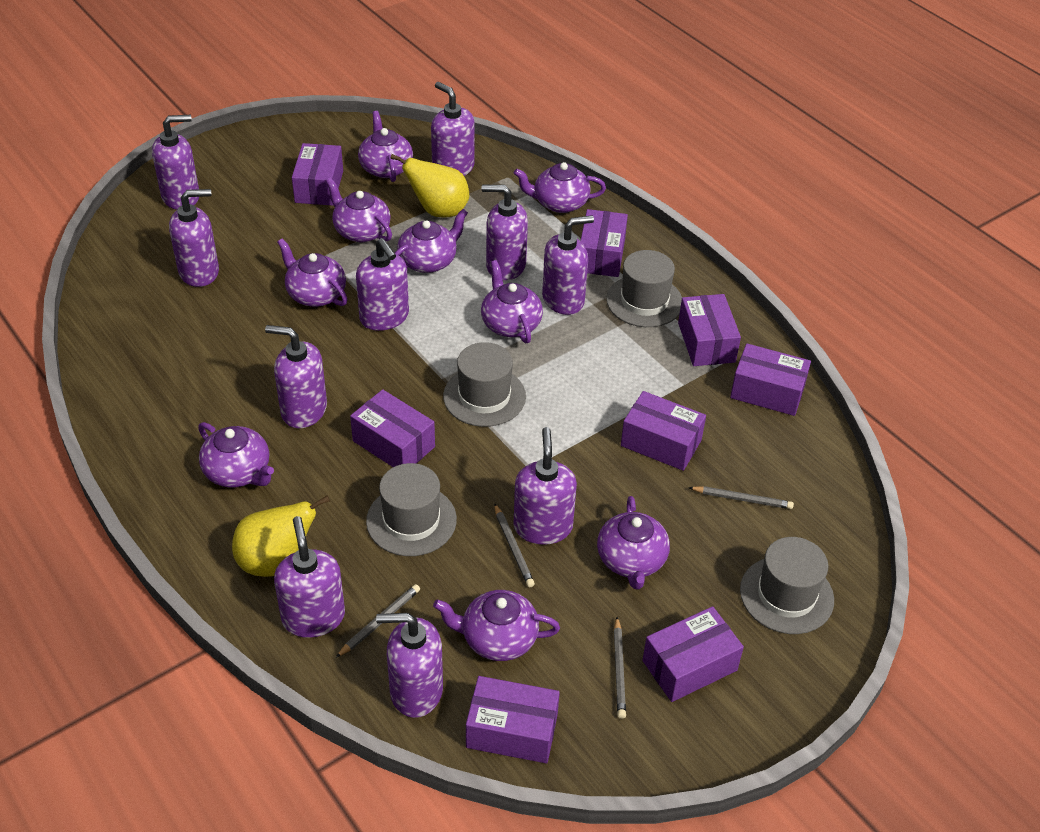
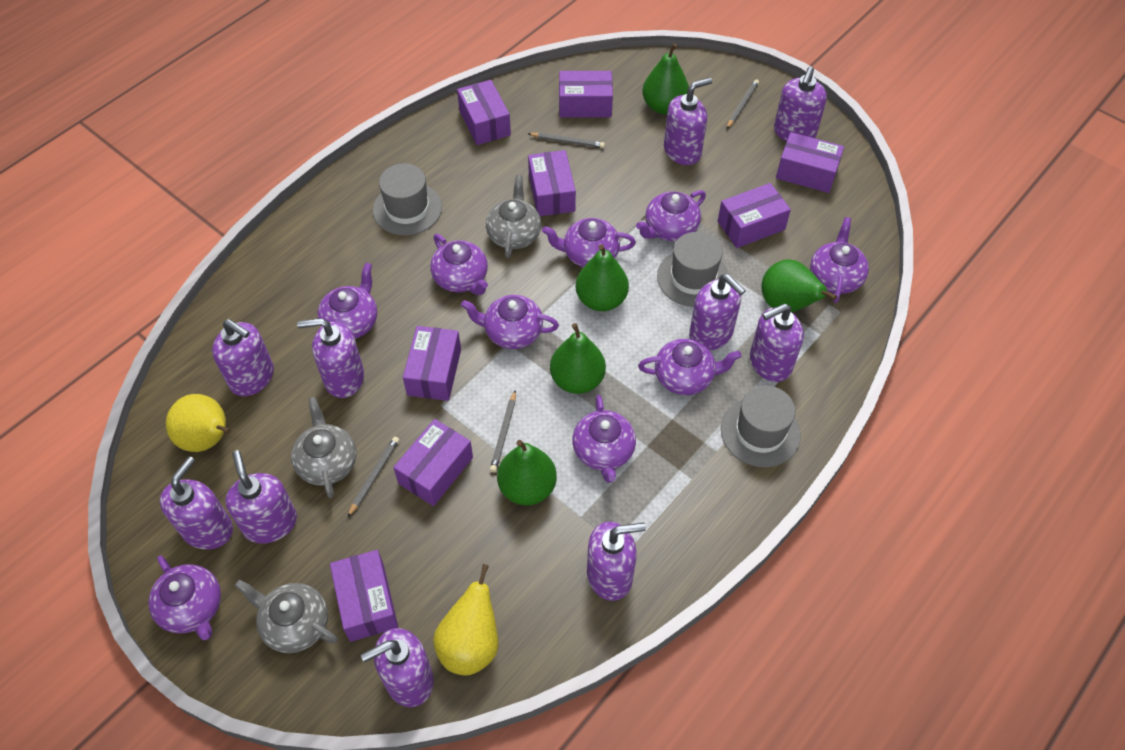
green pear: none = 0 -> [497,440,557,505] [550,323,606,394] [576,244,629,311] [642,43,689,114] [761,259,837,312] = 5
grey hat: [366,463,457,556] [443,342,526,427] [606,250,682,327] [740,537,834,634] = 4 -> [373,163,442,236] [657,232,729,307] [721,386,801,467] = 3
grey teapot: none = 0 -> [235,579,338,653] [291,397,356,498] [486,175,541,258] = 3

